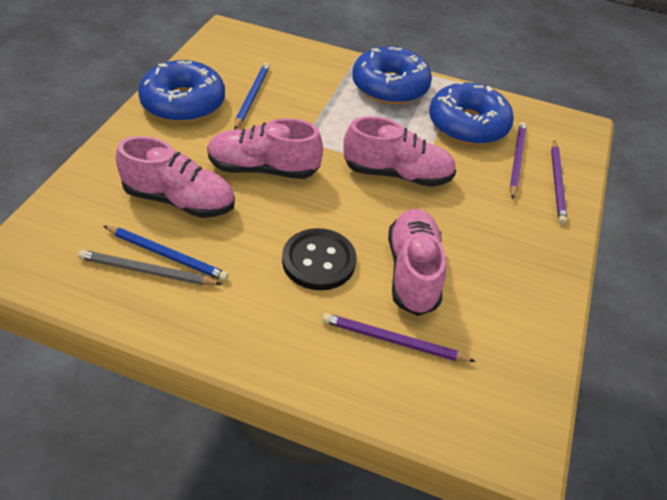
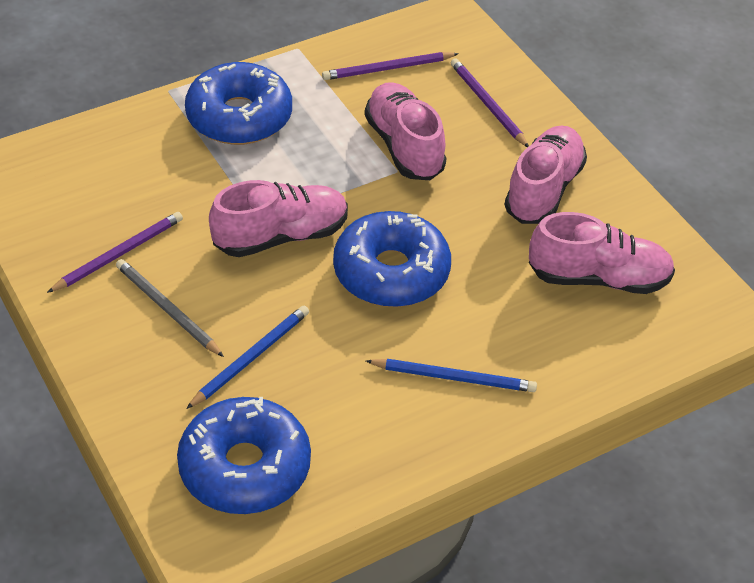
black button: [282,228,357,290] = 1 -> none = 0

